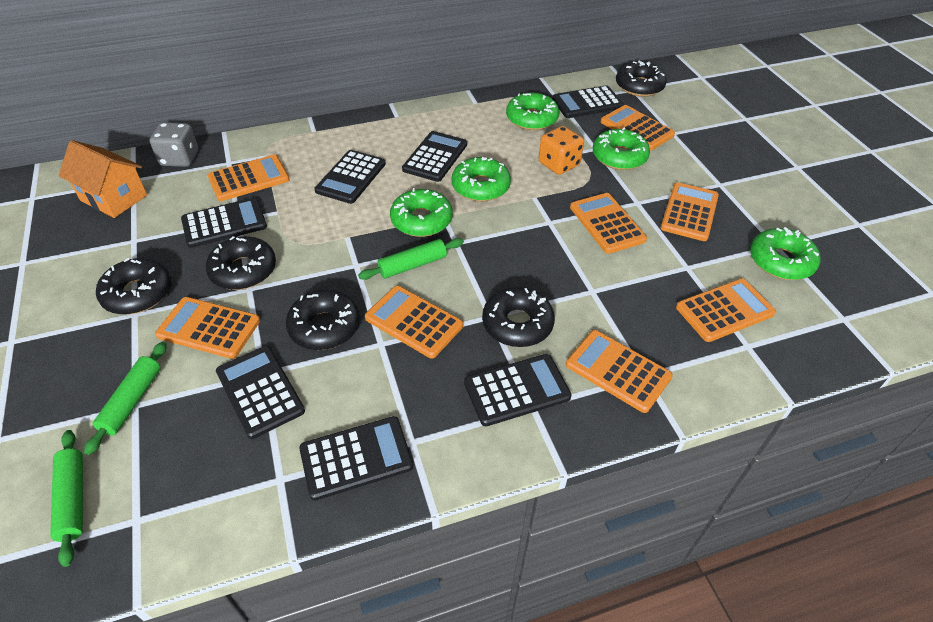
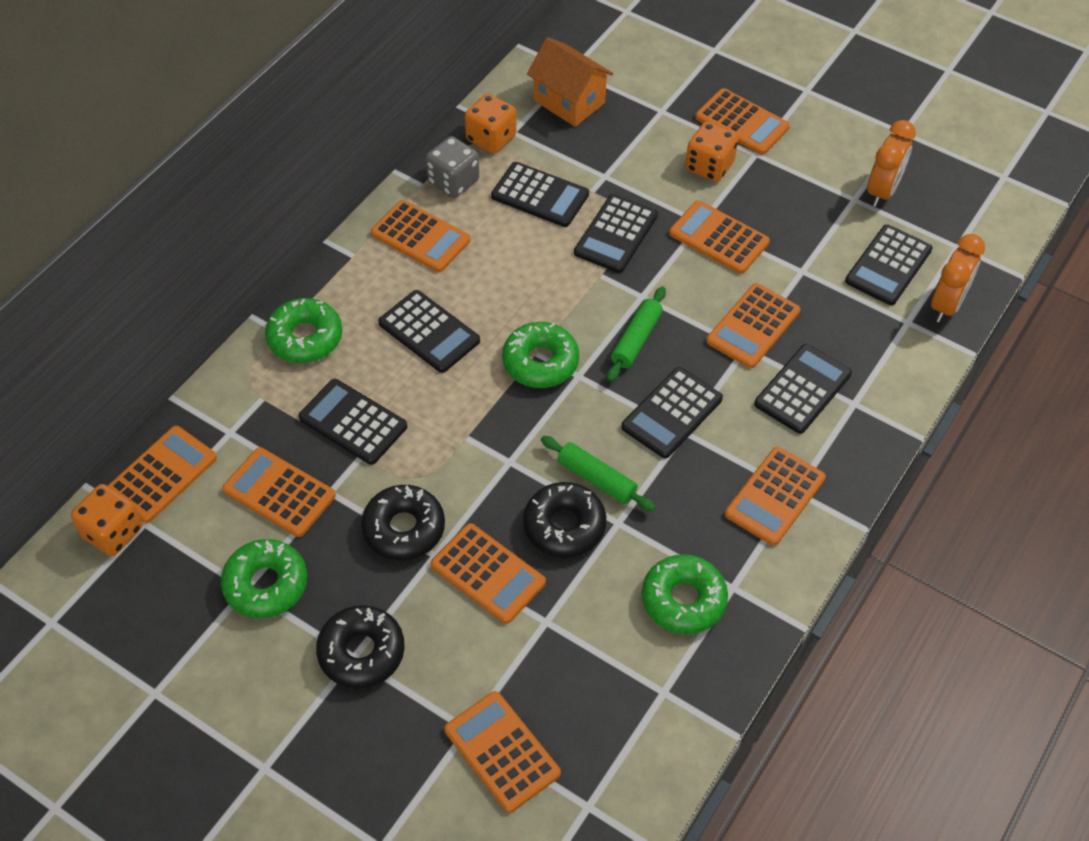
black donut: [96,258,171,315] [206,236,276,290] [286,290,360,350] [482,287,555,347] [616,61,667,97] = 5 -> [316,605,405,689] [361,485,445,560] [523,482,606,558] = 3
green donut: [390,188,453,237] [451,157,511,201] [506,93,559,130] [593,128,650,170] [750,227,821,280] = 5 -> [221,539,307,618] [265,298,342,363] [502,322,579,388] [642,554,728,634] = 4
green rolling pin: [50,430,83,567] [84,342,167,455] [358,238,464,280] = 3 -> [541,436,656,511] [607,287,666,382] = 2
orange calculator: [155,297,260,359] [208,155,290,201] [365,286,463,359] [566,330,673,413] [570,193,647,254] [601,105,675,150] [660,182,719,241] [676,279,776,342] = 8 -> [108,426,217,523] [222,447,336,537] [371,200,471,272] [431,523,546,624] [444,691,561,813] [669,200,770,274] [695,88,790,155] [706,283,800,368] [725,446,826,546] = 9
orange clock: none = 0 -> [867,120,916,207] [931,234,985,323] = 2
orange dice: [539,126,584,175] = 1 -> [71,484,142,556] [465,93,516,154] [685,122,738,182] = 3

